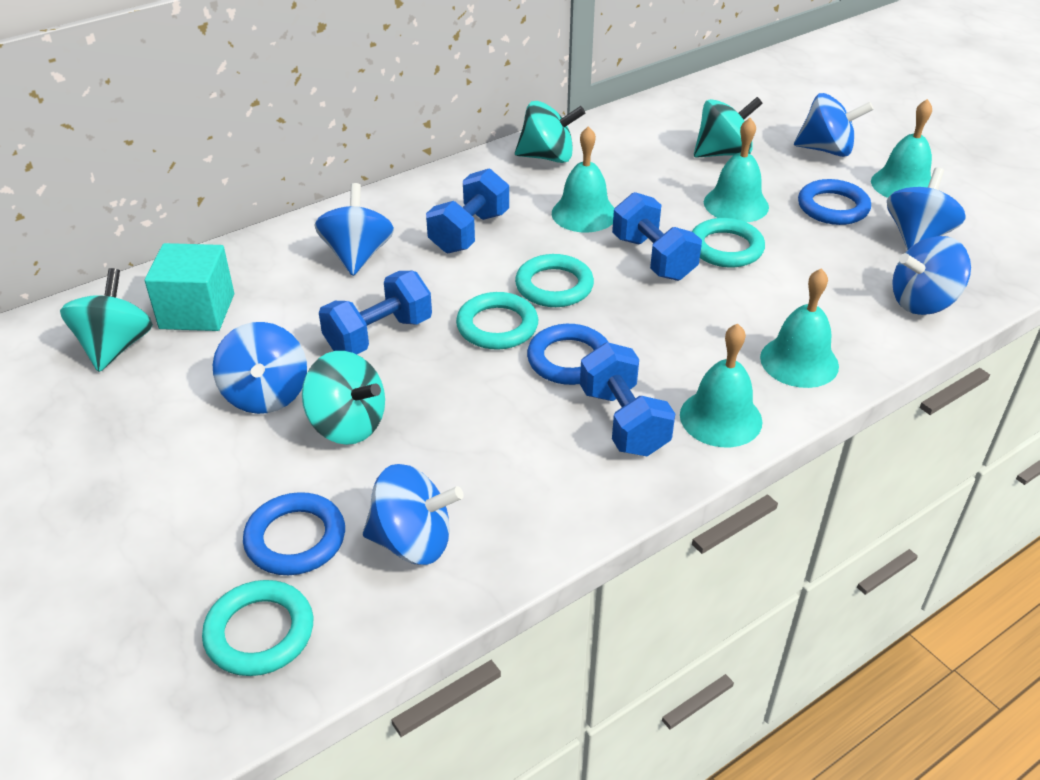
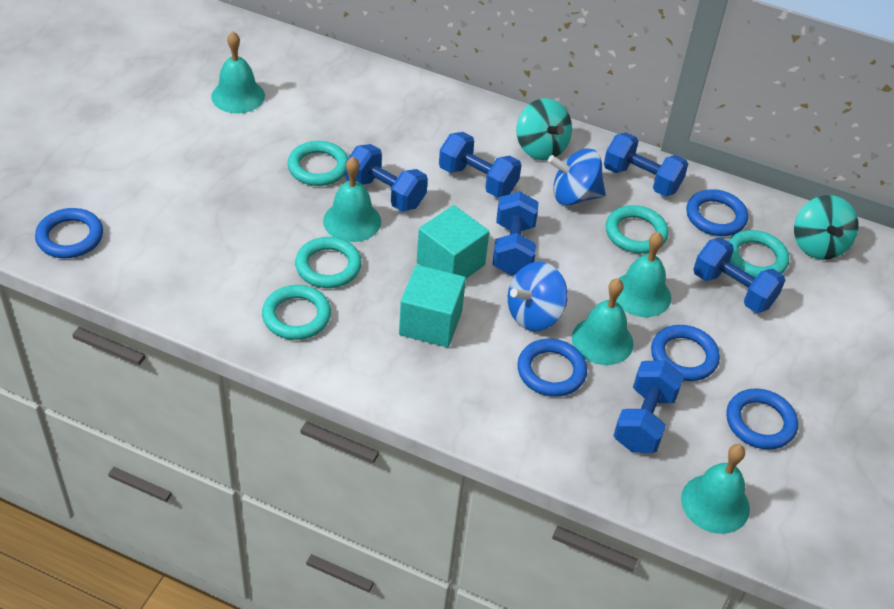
blue dumbbell: [319,271,432,355] [426,168,509,253] [580,342,675,456] [612,192,702,281] = 4 -> [346,144,428,212] [439,132,521,197] [493,191,538,275] [604,132,688,197] [613,360,684,453] [693,238,785,313] = 6
blue ring: [243,492,345,575] [527,324,608,385] [798,179,871,225] = 3 -> [35,208,103,258] [517,339,587,397] [651,325,720,381] [686,189,748,236] [726,388,798,450] = 5
blue spinning top: [213,322,307,414] [315,183,394,276] [363,464,464,565] [794,93,873,157] [887,167,966,250] [892,236,971,315] = 6 -> [508,262,568,331] [548,148,606,206] = 2
turquoise cube: [145,243,234,331] = 1 -> [399,265,466,347] [417,205,489,278] = 2
turquoise ring: [202,580,313,676] [456,292,538,350] [515,254,594,307] [692,218,765,267] = 4 -> [262,285,331,340] [288,141,348,186] [295,237,362,288] [606,205,668,253] [728,230,789,278] = 5
turquoise spinning top: [60,268,153,372] [302,351,385,445] [515,101,585,163] [694,97,763,158] = 4 -> [516,98,572,160] [794,195,858,260] = 2

